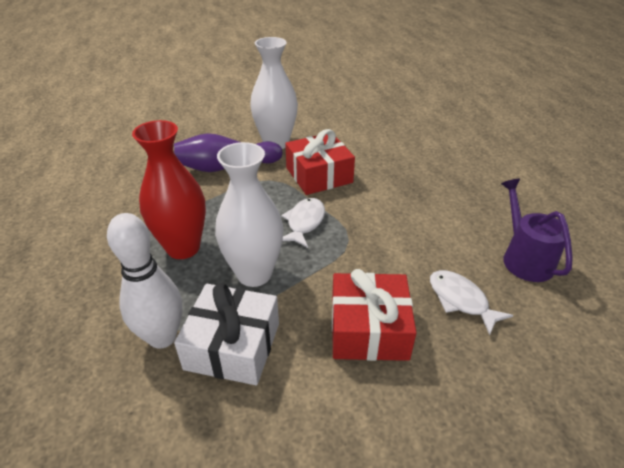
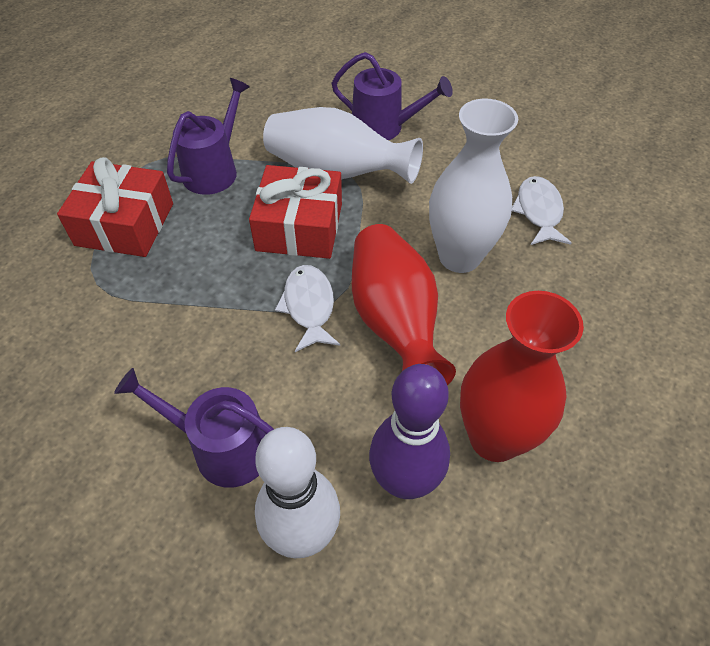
purple watering can: [501,179,573,282] = 1 -> [114,368,274,488] [167,78,250,195] [331,52,453,140] = 3
red vase: [132,120,206,259] = 1 -> [352,224,456,385] [460,291,584,462] = 2
white gift: [174,283,279,385] = 1 -> none = 0

